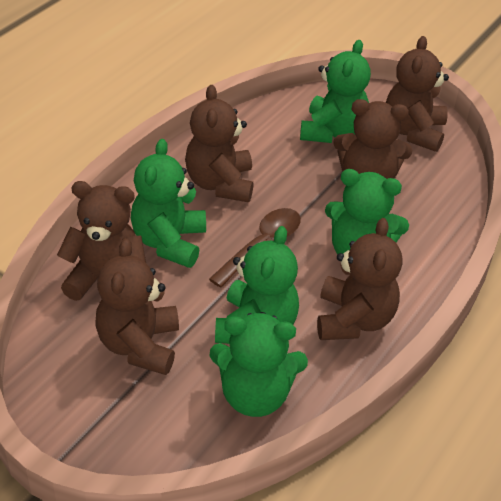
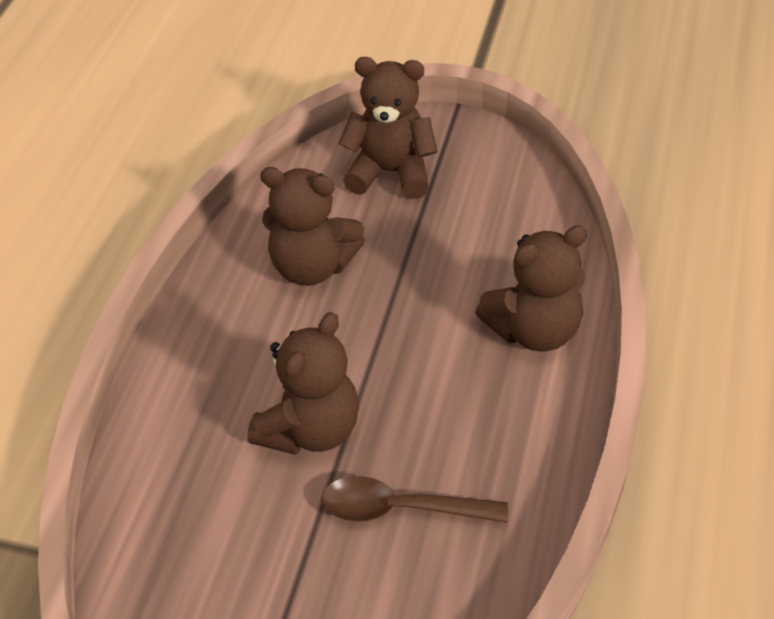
brown teddy bear: [57,181,146,301] [95,238,179,375] [185,85,253,202] [317,218,402,340] [333,99,412,179] [386,36,449,152] = 6 -> [248,312,359,455] [260,167,365,286] [338,57,438,199] [475,225,587,352] = 4
green teddy bear: [131,139,206,268] [209,312,308,417] [215,226,299,344] [300,40,371,143] [325,169,409,255] = 5 -> none = 0

